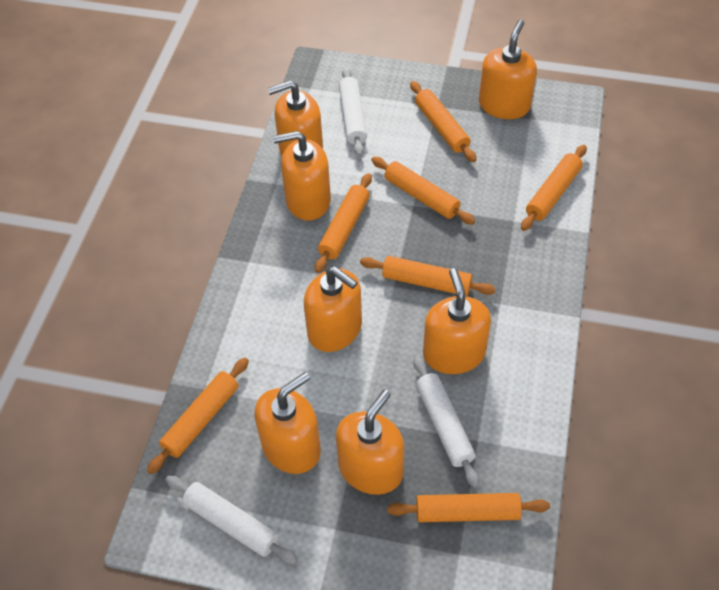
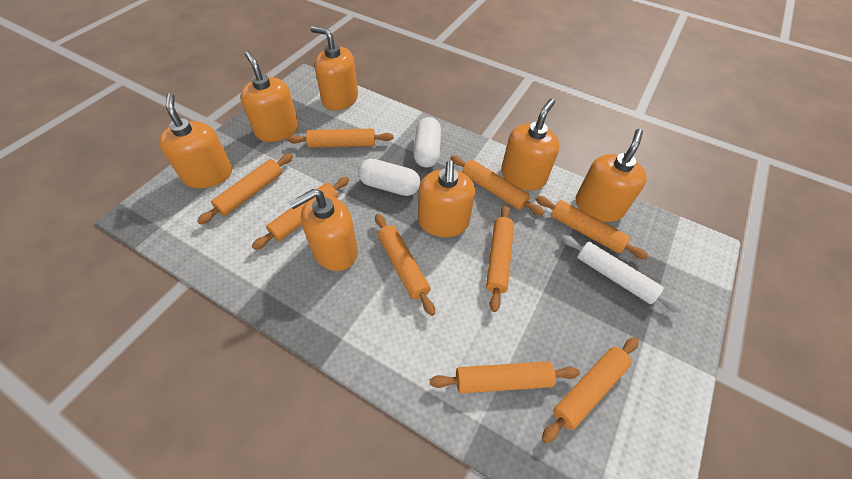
orange rolling pin: [147,358,249,474] [315,173,372,273] [360,256,496,296] [371,157,475,224] [387,493,550,522] [410,81,476,162] [521,145,587,231] = 7 -> [197,153,293,224] [252,177,349,250] [288,128,394,148] [375,214,435,316] [430,361,580,393] [450,156,544,216] [486,205,514,312] [535,196,649,259] [542,337,639,443] = 9
white capsule: none = 0 -> [358,159,421,196] [414,117,441,168] = 2
white rolling pin: [165,475,298,564] [339,67,367,156] [414,356,479,488] = 3 -> [561,235,683,313] = 1

